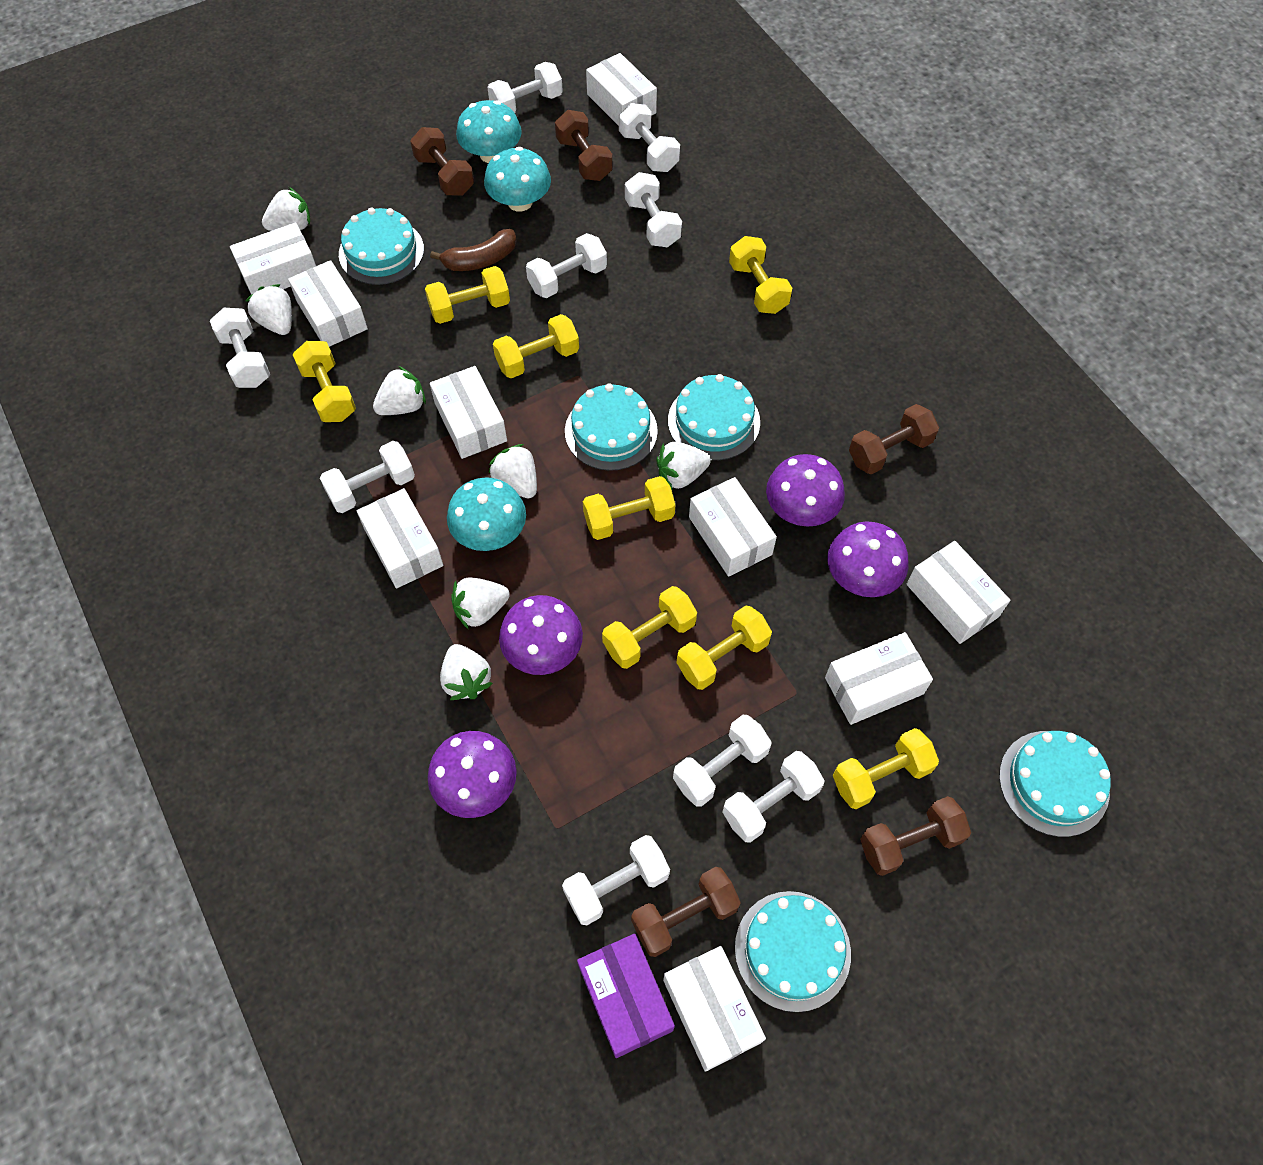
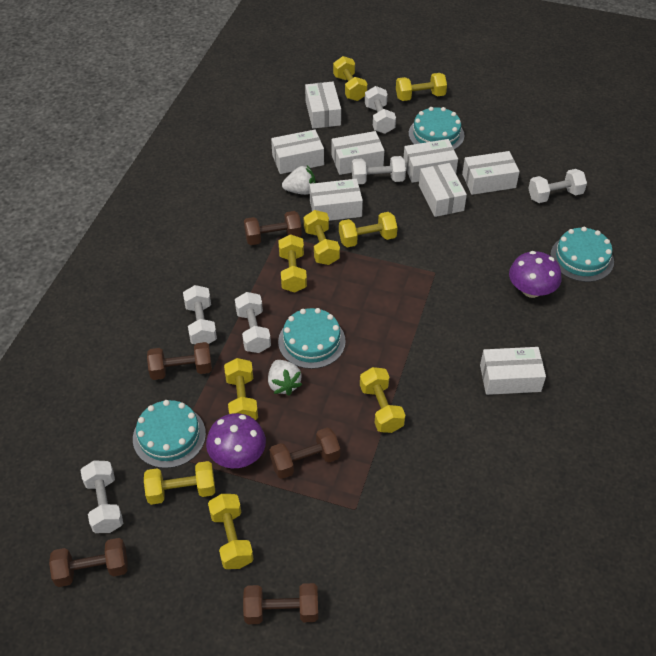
brown banana: [430,229,516,271] = 1 -> none = 0
purple box: [577,934,675,1058] = 1 -> none = 0
purple mushroom: [428,731,517,818] [499,595,583,675] [766,454,845,526] [828,521,909,597] = 4 -> [206,413,266,468] [509,251,561,298] = 2
turquoise cake: [339,208,424,285] [565,383,658,471] [668,374,760,460] [735,891,851,1012] [999,731,1111,837] = 5 -> [133,400,206,468] [278,308,346,369] [409,107,464,150] [550,227,614,282] = 4
turquoise mushroom: [447,477,526,551] [456,100,522,163] [484,147,551,212] = 3 -> none = 0
white box: [230,222,316,295] [288,260,368,347] [357,488,443,589] [430,366,507,459] [586,53,657,126] [663,946,766,1072] [689,477,777,577] [825,632,933,725] [907,541,1010,644] = 9 -> [271,130,324,174] [305,82,341,129] [309,179,363,221] [332,131,384,175] [404,139,458,183] [419,163,467,217] [462,151,520,195] [480,347,546,395] = 8
white dumbbell: [210,308,270,388] [320,441,415,513] [487,62,563,113] [526,233,607,298] [562,835,670,925] [619,103,680,172] [625,172,682,247] [673,715,772,807] [723,751,825,843] = 9 -> [81,461,123,533] [183,285,217,344] [235,292,271,353] [352,156,406,184] [365,86,396,134] [528,169,587,203] = 6
white strawberry: [246,284,292,335] [262,187,310,231] [373,366,426,415] [440,644,493,700] [452,578,510,629] [489,444,537,498] [656,442,711,490] = 7 -> [268,360,302,396] [282,166,315,195] = 2
yellow dumbbell: [292,341,356,422] [425,266,510,324] [493,314,579,378] [583,476,675,540] [602,586,697,669] [677,606,772,690] [729,236,792,314] [833,728,939,809] = 8 -> [144,461,215,505] [208,494,254,569] [224,358,258,420] [278,234,307,293] [304,210,340,265] [333,56,368,101] [339,212,398,247] [360,367,405,433] [396,73,447,101] = 9

